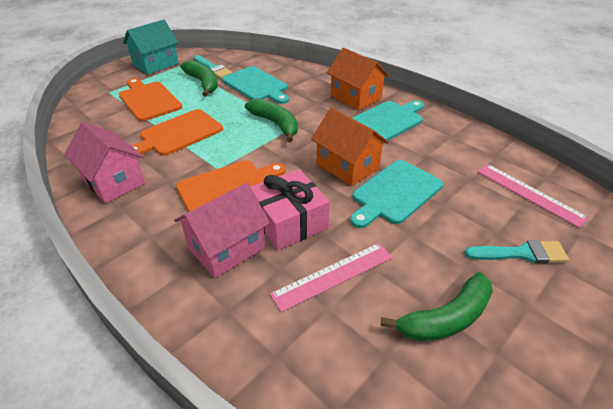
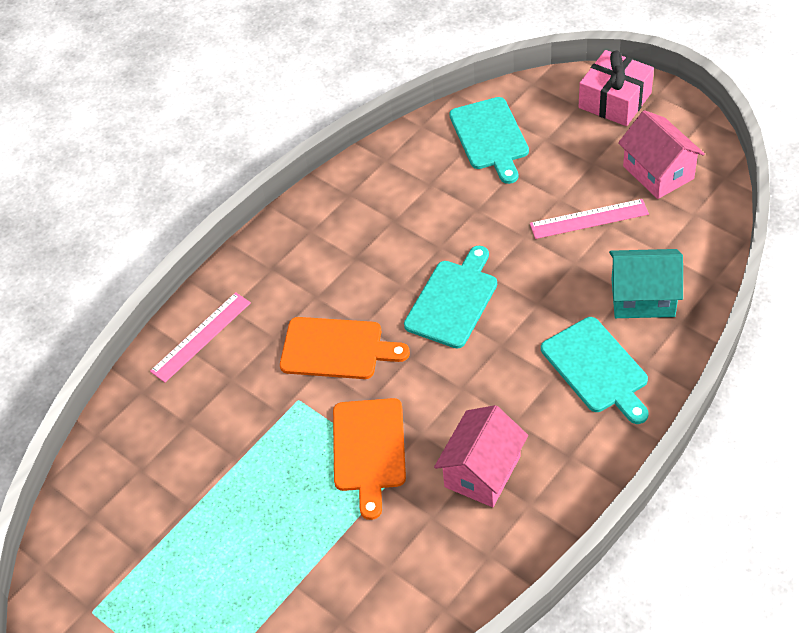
green banana: [180,60,218,96] [245,98,298,142] [381,272,493,342] = 3 -> none = 0
orange cutting board: [119,78,182,121] [131,109,223,156] [176,160,286,212] = 3 -> [280,317,410,379] [333,398,406,520] = 2
orange house: [311,108,389,186] [327,48,389,110] = 2 -> none = 0
turquoise brush: [194,55,232,78] [464,240,569,263] = 2 -> none = 0

